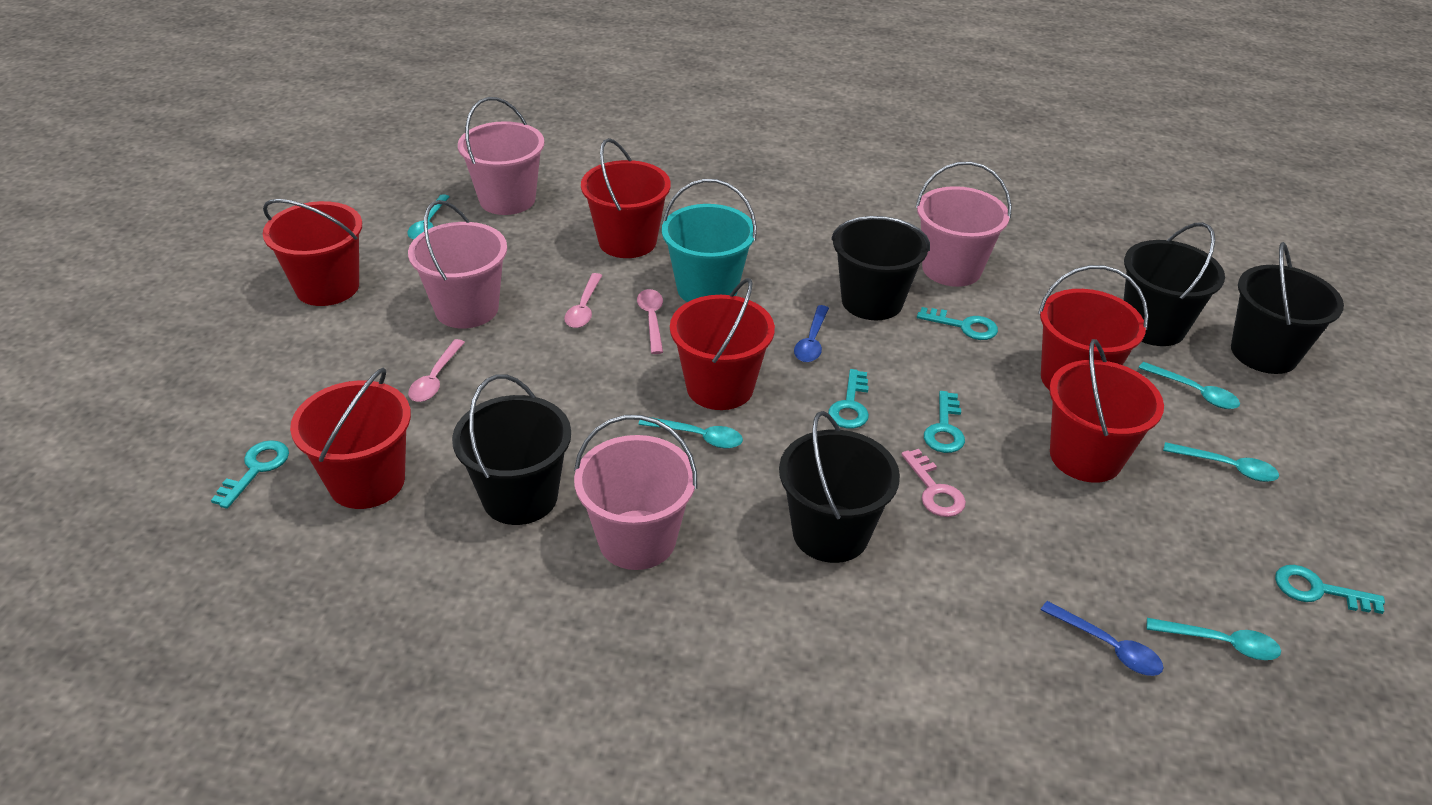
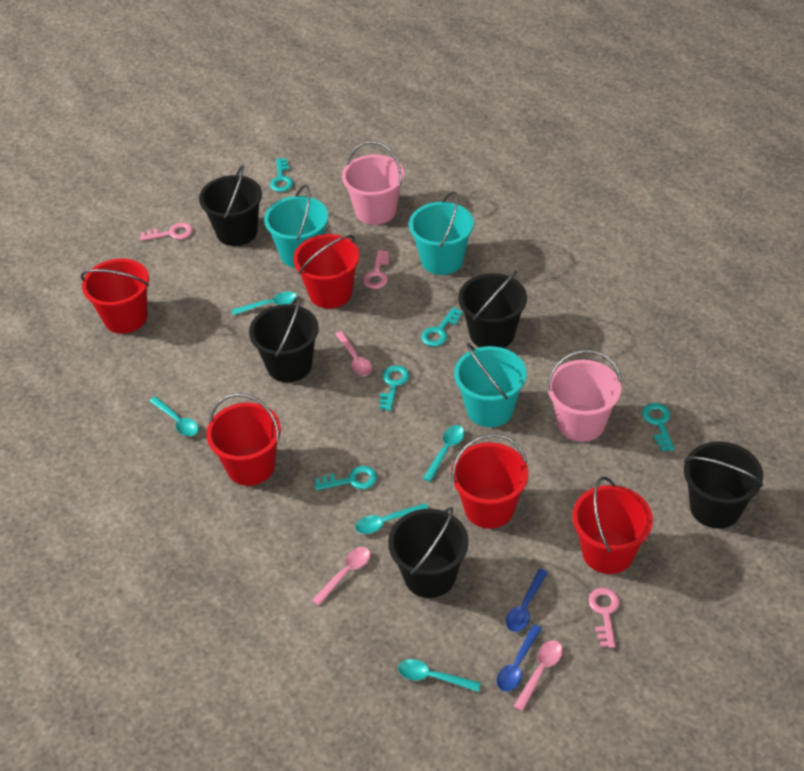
pink bucket: [408,200,507,329] [458,97,544,215] [574,415,697,570] [916,162,1012,287] = 4 -> [342,141,404,225] [547,350,622,442] = 2
pink key: [901,449,966,517] = 1 -> [140,222,193,241] [363,250,389,289] [588,587,620,648] = 3
red bucket: [263,199,362,306] [290,368,411,509] [581,138,671,258] [670,278,775,410] [1038,265,1149,389] [1049,339,1164,483] = 6 -> [81,259,149,334] [206,393,281,486] [293,234,359,308] [451,434,529,529] [572,477,653,574] = 5
turquoise bucket: [662,179,757,302] = 1 -> [264,185,328,268] [409,191,474,275] [454,343,527,427] = 3

